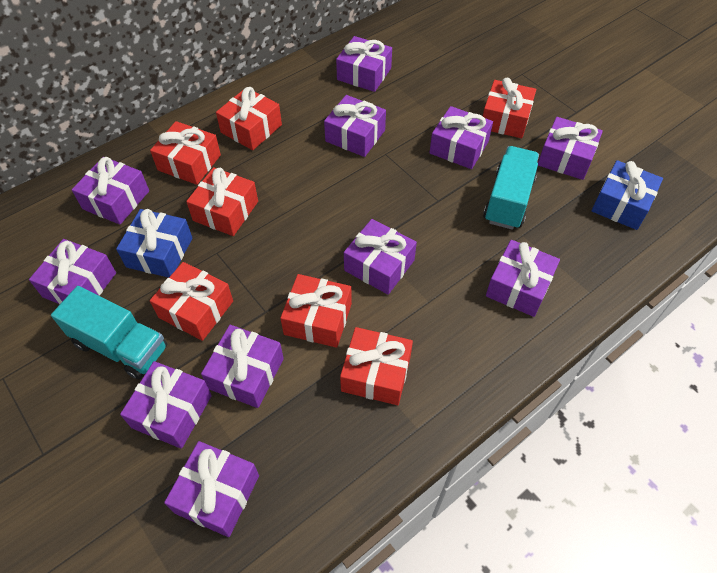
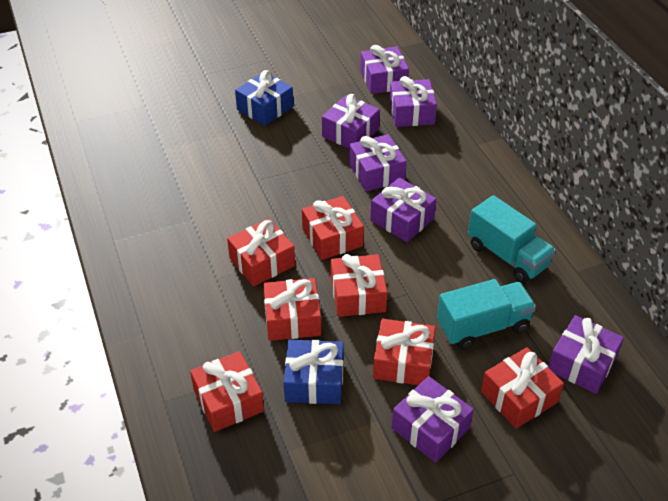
purple gift: [29,239,116,304] [72,157,149,225] [120,361,212,449] [164,441,259,537] [201,325,284,408] [324,95,386,157] [336,36,392,92] [344,219,417,295] [429,106,493,169] [486,240,560,317] [538,117,603,180] = 11 -> [322,94,380,148] [349,134,407,192] [360,45,409,94] [370,178,437,242] [389,76,437,127] [392,376,474,463] [548,315,624,394] = 7

